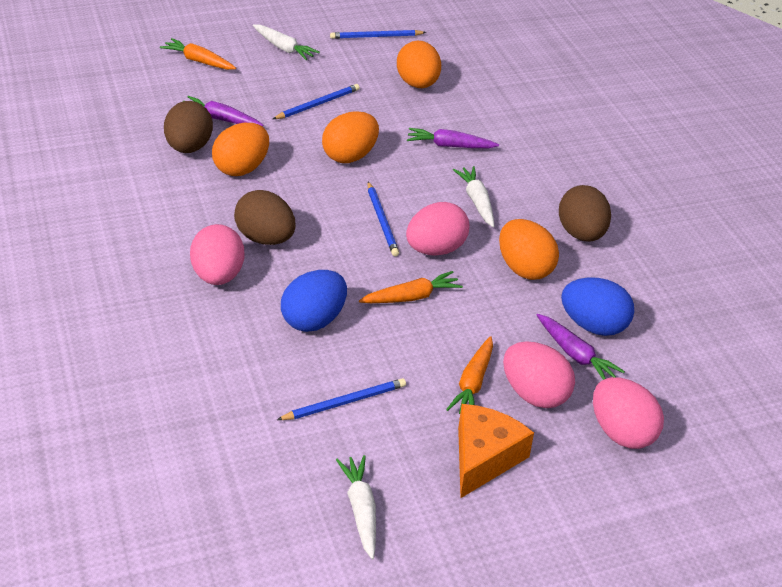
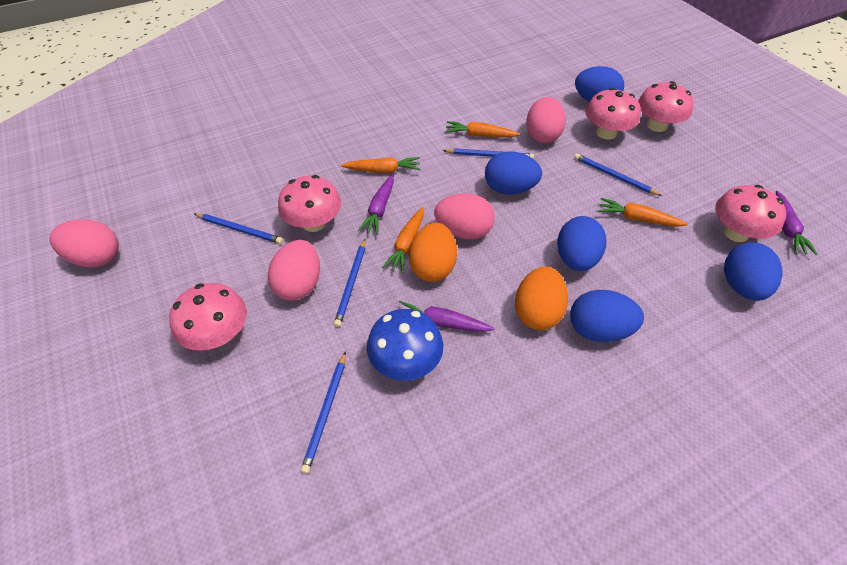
blue egg: [281,270,347,332] [561,277,634,336] = 2 -> [485,151,542,194] [557,216,606,271] [570,290,644,342] [575,66,624,102] [724,242,783,301] = 5
blue mushroom: none = 0 -> [367,309,443,381] = 1
blue pencil: [273,84,360,119] [277,378,406,420] [330,30,426,39] [368,182,399,256] = 4 -> [195,213,283,244] [301,351,346,474] [334,239,366,327] [443,148,534,159] [574,154,662,196] = 5
brown egg: [164,101,213,153] [234,190,295,245] [559,185,611,242] = 3 -> none = 0
orange carrot: [160,38,236,70] [359,271,463,303] [446,336,493,414] = 3 -> [341,157,420,173] [382,207,424,273] [445,121,520,137] [598,198,688,227] = 4
orange cheese: [458,404,534,498] = 1 -> none = 0
orange egg: [212,123,269,176] [322,111,379,163] [397,41,441,88] [499,219,559,280] = 4 -> [409,223,457,282] [515,266,568,330] = 2
pink mushroom: none = 0 -> [169,283,247,351] [278,175,341,232] [585,88,641,140] [638,81,694,132] [715,185,786,242] = 5
white carrot: [253,24,320,60] [336,455,376,560] [453,166,494,227] = 3 -> none = 0

